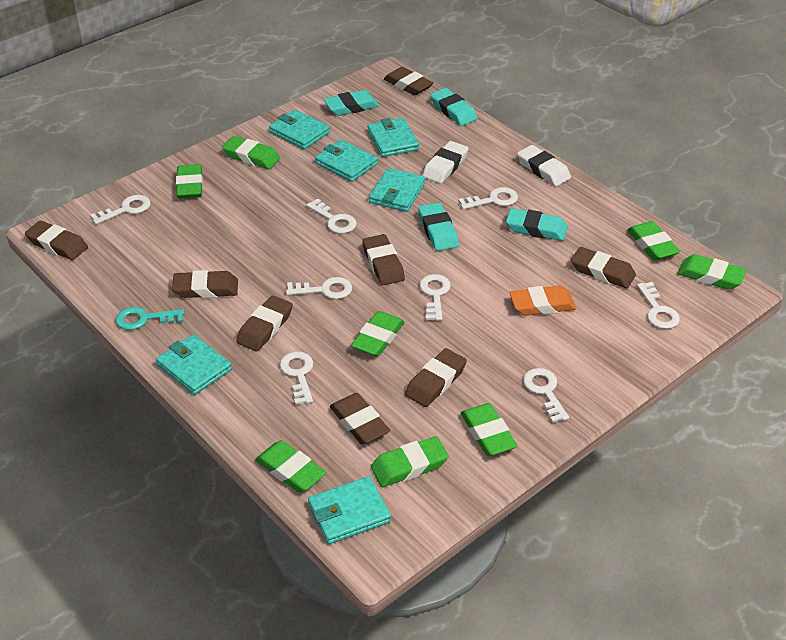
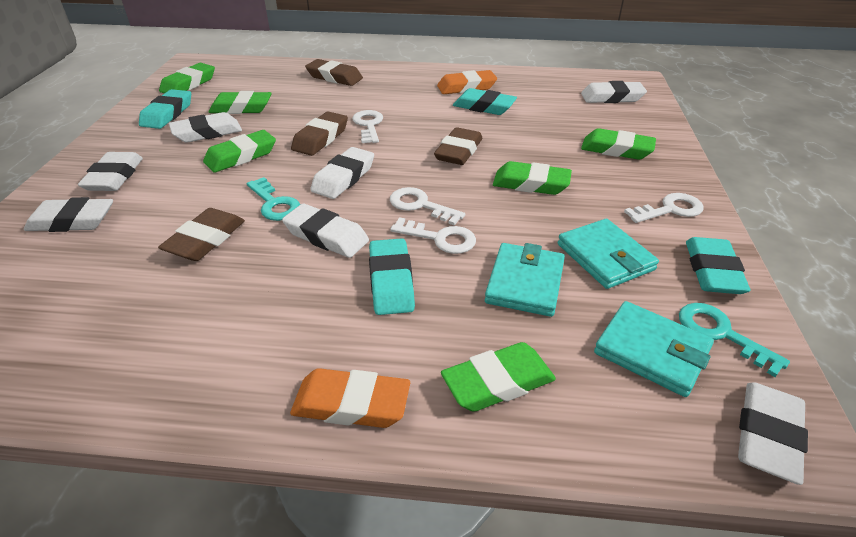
brown eraser: [25,220,88,260] [172,270,238,298] [236,296,293,351] [330,393,390,444] [362,234,405,285] [384,67,434,95] [405,348,467,407] [571,247,636,288] = 8 -> [158,208,245,261] [291,111,348,156] [305,59,363,86] [434,127,482,165] = 4
green eraser: [176,164,203,198] [222,136,280,169] [255,440,326,493] [351,311,405,357] [371,436,449,487] [461,403,517,456] [627,221,680,260] [677,254,747,290] = 8 -> [159,63,215,94] [203,130,276,173] [208,91,272,114] [441,342,556,412] [493,161,572,195] [581,128,656,160] = 6
orange eraser: [509,285,576,316] = 1 -> [290,368,410,428] [437,70,497,94] = 2
turquoise key: [115,307,184,330] = 1 -> [247,177,300,221] [679,303,790,377] = 2
turquoise wallet: [156,334,232,395] [269,110,330,149] [308,476,391,544] [315,140,378,182] [367,118,419,157] [369,168,425,212] = 6 -> [485,243,565,317] [558,219,659,289] [594,301,714,397] = 3
white eraser: [422,141,469,184] [517,145,571,186] = 2 -> [24,197,113,232] [78,152,143,191] [169,112,242,143] [282,203,369,258] [310,147,374,199] [581,81,647,103] [738,382,808,485] = 7
white key: [90,195,150,225] [280,351,313,405] [286,277,352,299] [306,198,357,234] [420,274,451,321] [458,187,518,210] [523,368,569,423] [637,282,680,329] = 8 -> [352,110,383,143] [390,187,465,225] [390,217,476,254] [624,193,704,223] = 4

